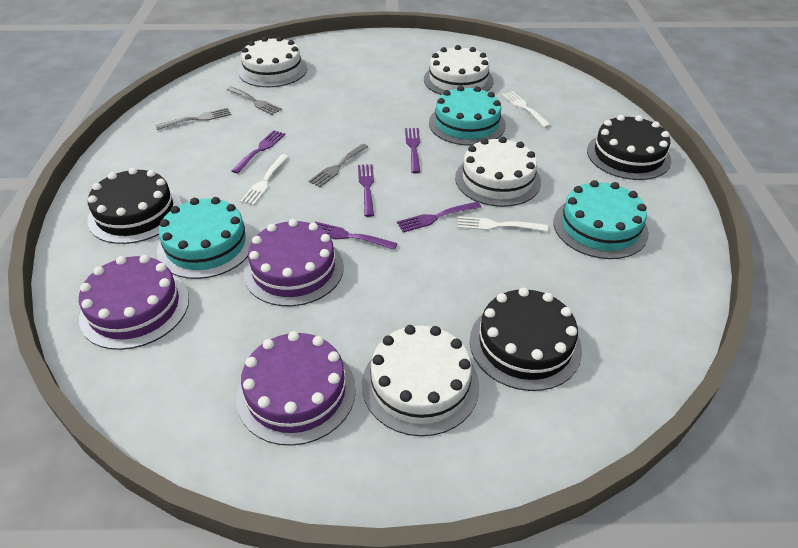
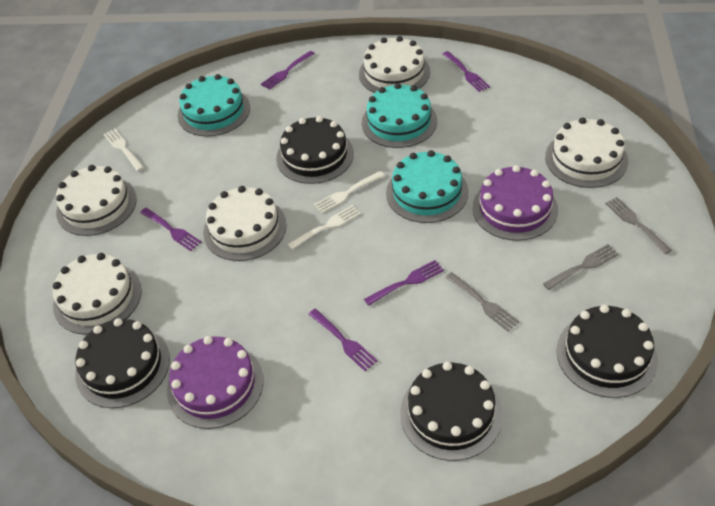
black cake: [87,167,182,244] [470,288,582,391] [587,115,671,180] = 3 -> [75,318,170,408] [276,116,354,184] [400,362,503,461] [556,305,658,398] = 4
purple cake: [79,255,189,350] [236,331,356,446] [244,219,344,306] = 3 -> [167,336,264,429] [472,165,558,241] = 2
white cake: [238,36,307,87] [362,325,479,436] [424,45,493,95] [455,137,541,207] = 4 -> [53,253,142,335] [56,165,137,236] [203,186,287,261] [359,36,430,93] [545,117,628,188] = 5

